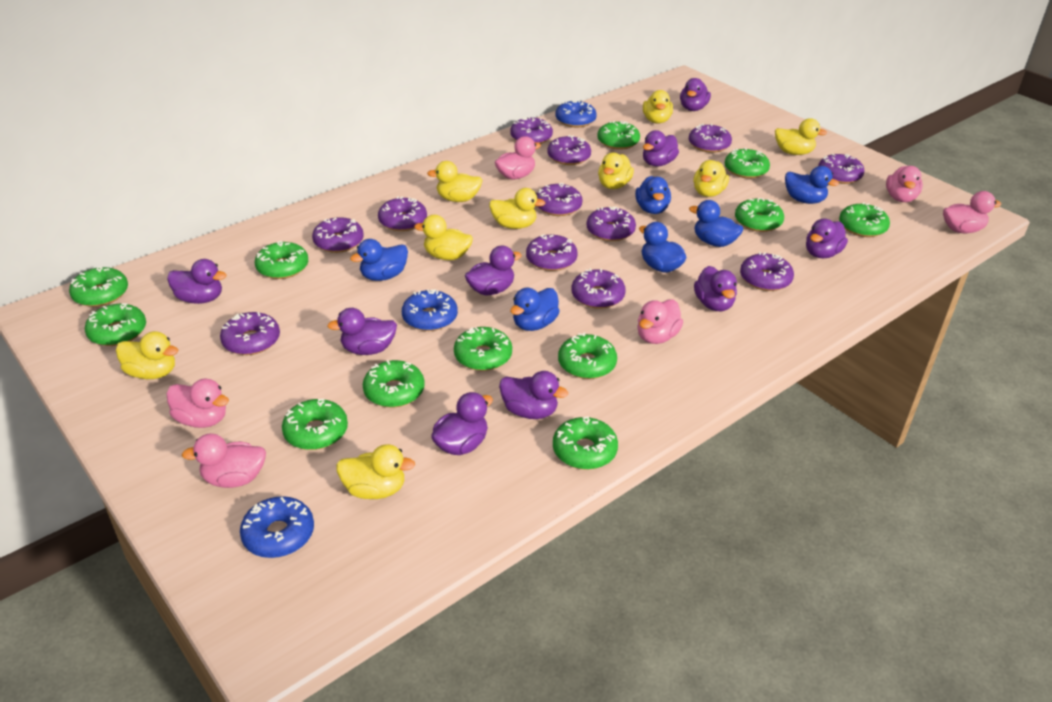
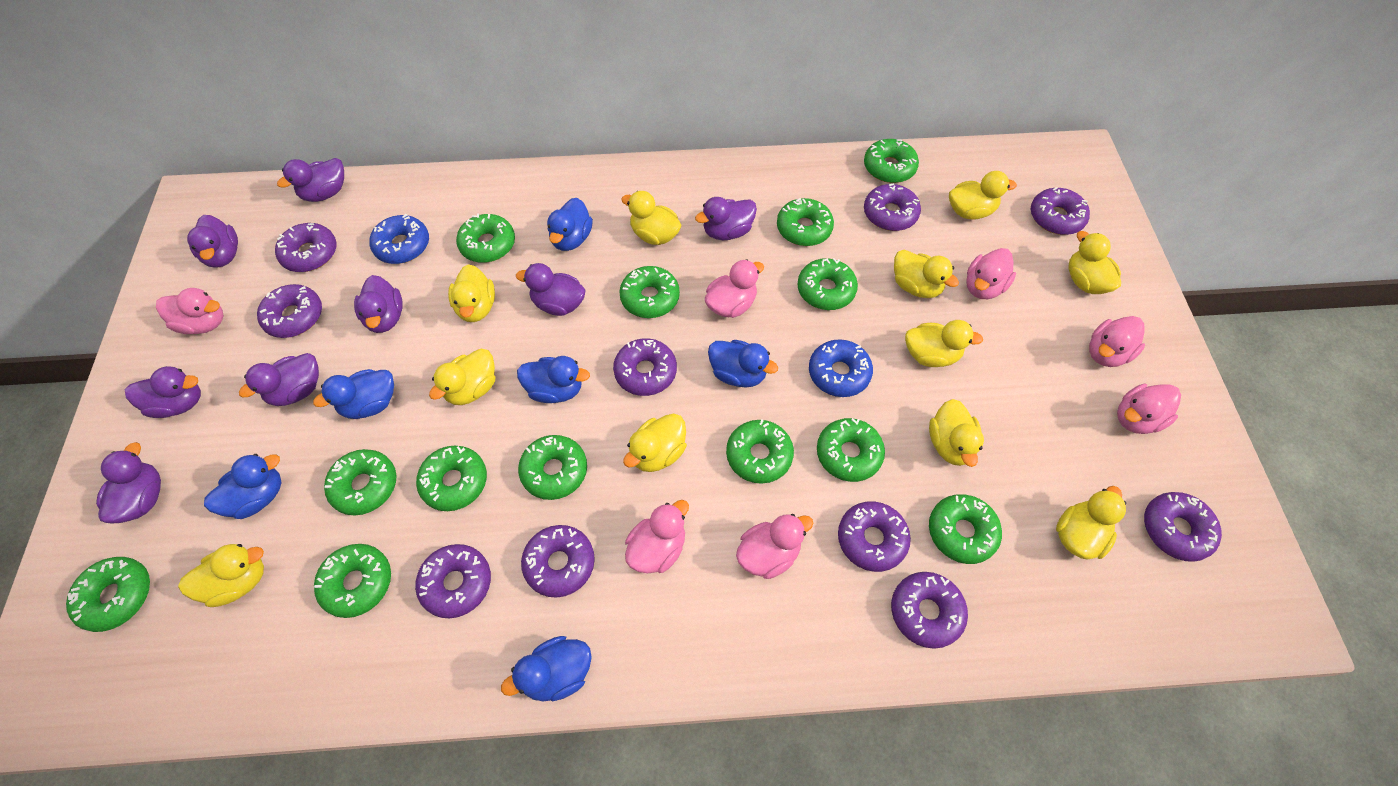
blue donut: [240,496,314,558] [402,289,458,331] [555,100,597,127] = 3 -> [369,214,429,264] [809,339,873,397] = 2
green donut: [69,266,128,307] [85,303,146,346] [255,241,308,279] [282,399,348,450] [363,360,425,407] [454,327,512,371] [553,416,618,470] [558,332,617,379] [597,121,640,150] [725,148,770,178] [735,198,784,232] [839,202,890,237] = 12 -> [66,557,150,632] [314,544,391,618] [324,449,397,516] [416,446,487,511] [456,213,515,263] [518,435,587,500] [619,266,680,318] [726,420,794,484] [777,198,834,246] [797,258,858,310] [817,418,885,482] [864,139,919,183] [929,494,1002,564] = 13
pink duck: [167,379,229,428] [182,434,266,488] [495,136,541,180] [637,300,683,344] [886,166,923,202] [943,191,1001,233] = 6 -> [156,288,224,334] [625,500,689,573] [705,259,764,318] [736,514,813,579] [966,248,1016,299] [1089,316,1145,367] [1117,383,1181,434] = 7
purple donut: [220,312,280,355] [312,217,364,253] [378,196,427,231] [510,117,553,144] [526,234,578,271] [537,183,582,216] [547,135,591,165] [571,268,626,309] [587,207,636,241] [689,124,732,153] [740,252,794,291] [818,153,865,184] = 12 -> [257,284,322,338] [275,223,336,272] [415,544,491,618] [521,525,595,597] [613,338,677,396] [838,502,911,572] [864,183,921,231] [891,572,968,649] [1031,187,1090,235] [1144,492,1222,562] = 10
purple duck: [167,259,226,304] [327,308,397,355] [431,392,493,455] [465,246,522,295] [499,371,568,419] [643,130,679,167] [680,78,711,111] [694,266,737,311] [806,219,848,258] = 9 -> [96,442,161,524] [124,366,201,418] [187,215,238,268] [239,353,319,406] [277,158,344,202] [354,275,403,333] [516,263,585,316] [695,197,757,240] = 8
yellow duck: [116,331,178,379] [336,444,415,499] [414,215,473,260] [427,161,483,202] [489,188,546,229] [598,153,634,189] [643,90,673,124] [693,160,729,197] [775,118,827,155] = 9 -> [178,544,264,607] [429,349,495,405] [448,264,495,322] [621,191,682,245] [623,413,687,472] [894,250,959,298] [905,320,983,367] [929,399,984,467] [949,171,1017,220] [1056,486,1126,560] [1069,231,1121,294] = 11

